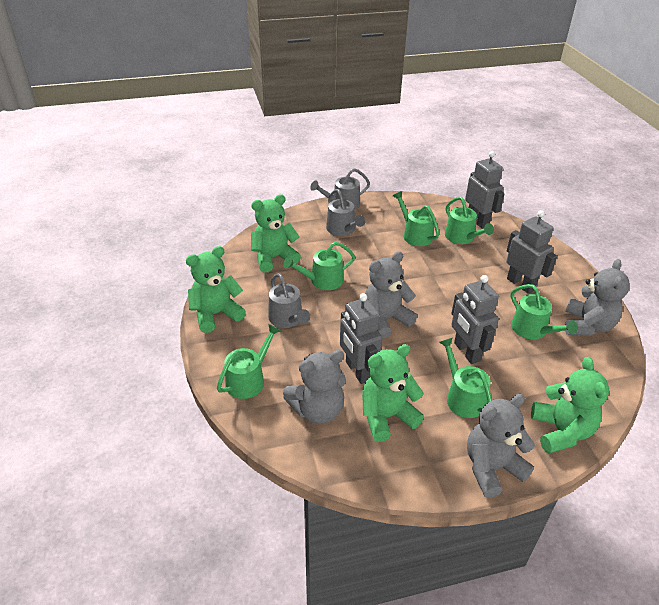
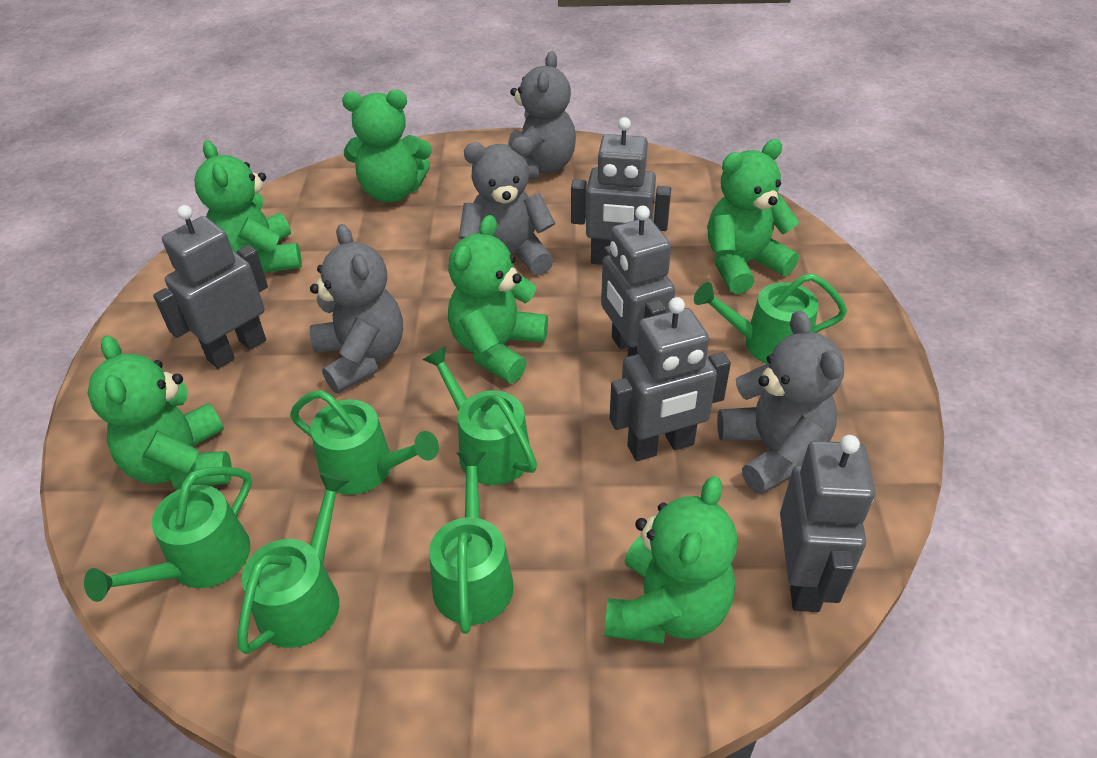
green teddy bear: [186,246,246,333] [251,194,301,273] [362,344,424,442] [531,357,609,453] = 4 -> [88,335,232,490] [195,140,302,273] [342,90,432,202] [448,215,548,383] [605,476,737,644] [708,139,799,294] = 6
grey robot: [340,293,382,384] [451,275,499,364] [465,151,505,229] [506,210,557,294] = 4 -> [153,205,268,369] [571,117,671,265] [601,205,675,356] [610,297,731,461] [780,435,875,612] = 5
grey watering can: [268,273,310,328] [310,168,370,210] [326,189,365,236] = 3 -> none = 0

